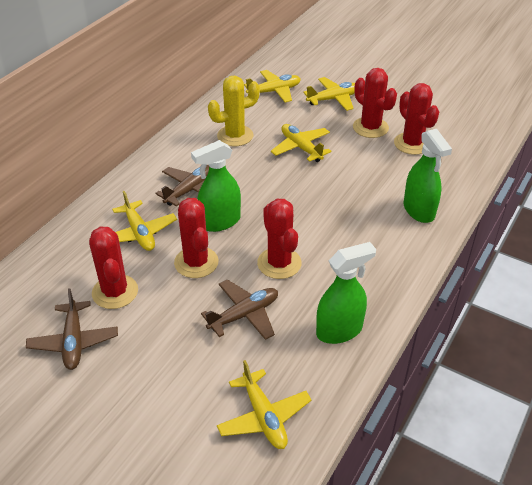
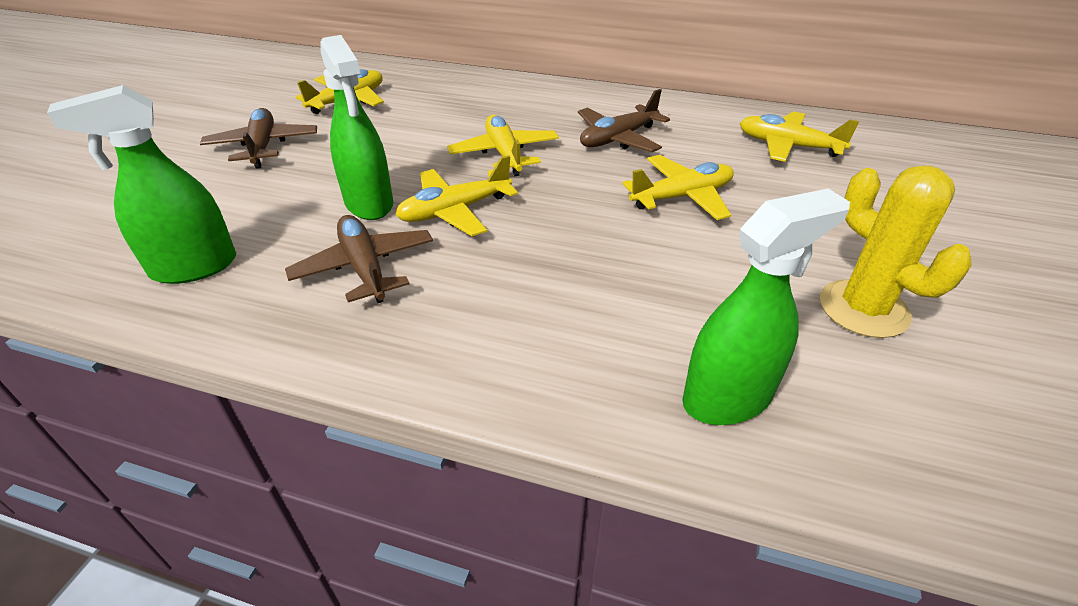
red cactus: [89,227,138,309] [174,198,219,278] [257,199,302,279] [353,68,397,138] [394,83,439,155] = 5 -> none = 0

